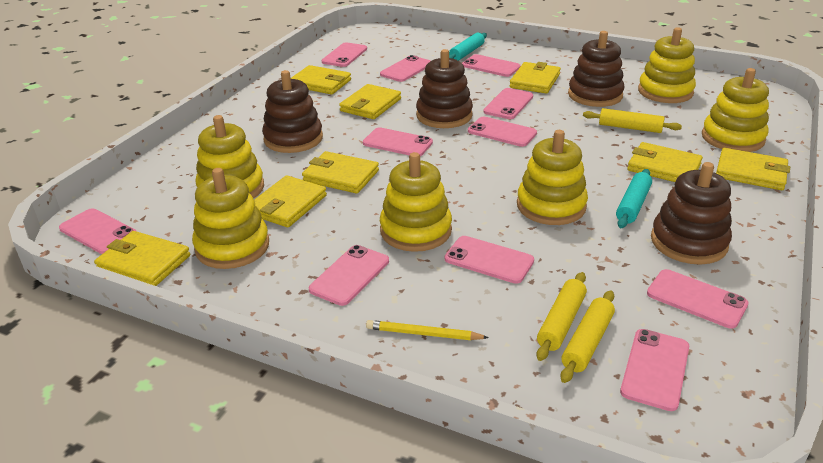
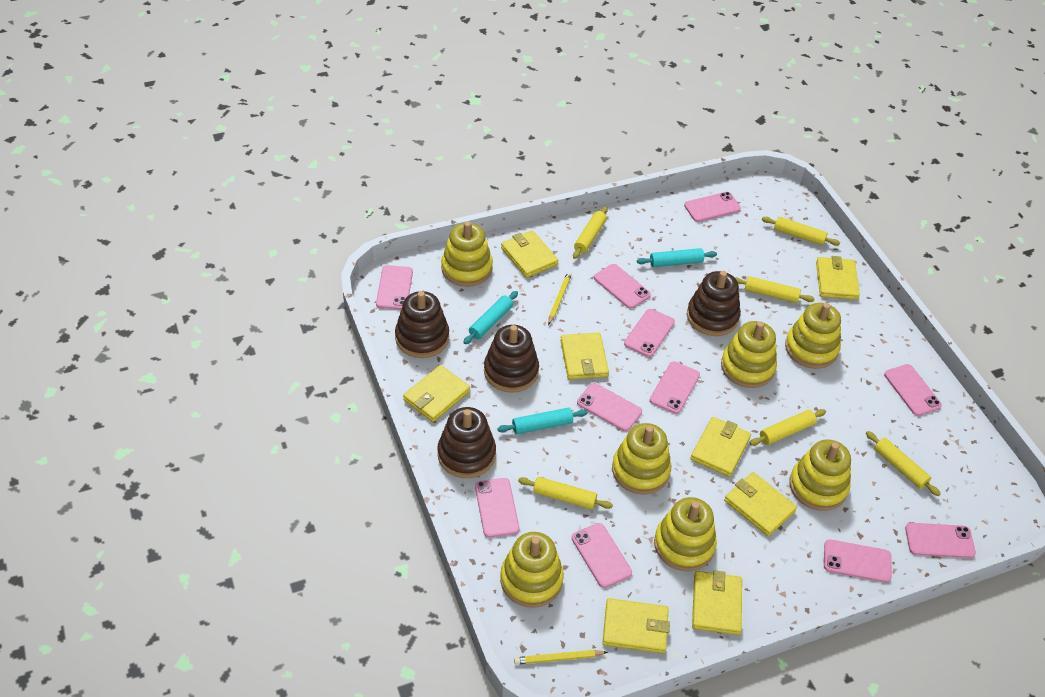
turquoise rolling pin: [449,33,487,61] [616,169,652,228] = 2 -> [463,291,518,344] [497,408,588,434] [637,248,717,267] = 3
yellow pencil: [366,320,489,340] = 1 -> [514,650,608,664] [548,272,572,325] = 2
yellow rolling pin: [536,272,587,361] [560,290,615,383] [583,108,682,133] = 3 -> [518,477,613,509] [573,206,608,259] [735,276,815,303] [749,409,826,446] [762,217,840,246] [866,431,941,496] = 6
yellow stacking toy: [192,168,269,269] [195,115,264,199] [380,152,452,252] [517,130,588,225] [638,27,696,103] [702,68,769,152] = 6 -> [441,221,493,287] [500,532,564,608] [612,423,672,495] [654,497,717,571] [721,321,777,388] [785,303,841,369] [789,439,851,511] = 7

